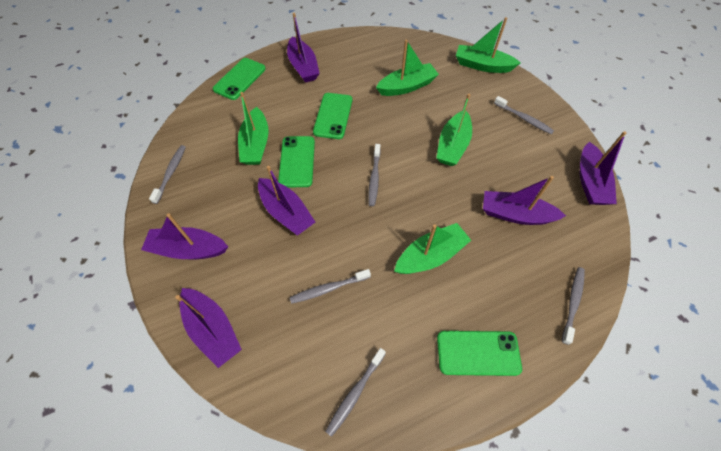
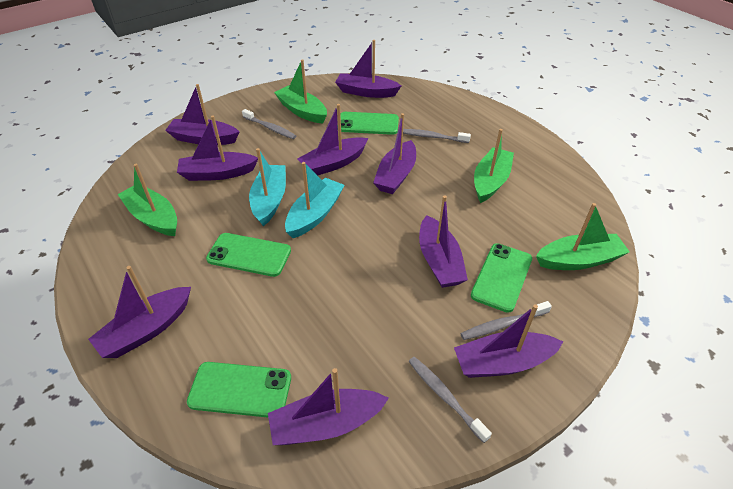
green boat: [238,92,269,165] [376,40,439,96] [394,223,471,274] [436,94,472,166] [456,17,520,73] = 5 -> [118,164,177,236] [274,59,327,124] [474,129,514,203] [536,203,630,270] = 4
grey toothbrush: [149,145,186,204] [290,269,371,304] [325,348,386,437] [368,144,381,206] [494,96,554,134] [562,267,585,345] = 6 -> [242,109,296,139] [403,129,471,143] [408,357,492,443] [460,301,552,340] = 4
purple boat: [141,213,228,259] [175,288,242,368] [258,166,315,236] [287,13,320,83] [483,176,566,225] [580,131,626,205] = 6 -> [88,266,191,358] [165,84,239,145] [177,116,258,181] [268,368,389,445] [297,104,368,176] [335,40,401,98] [373,113,416,194] [419,195,468,288] [454,304,563,378] = 9
turquoise boat: none = 0 -> [249,148,286,226] [285,162,345,238] = 2

